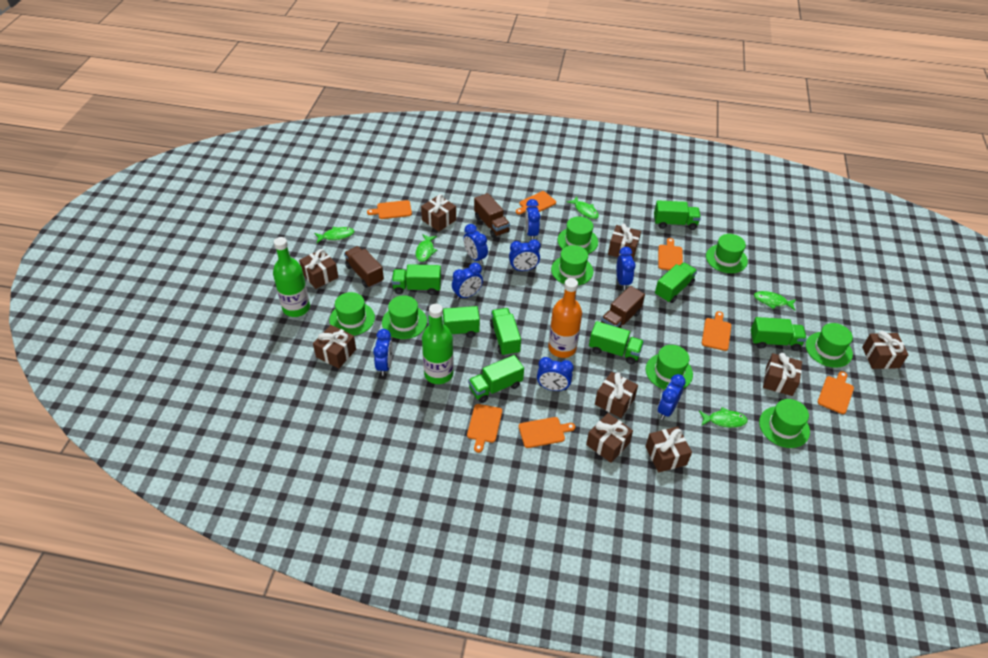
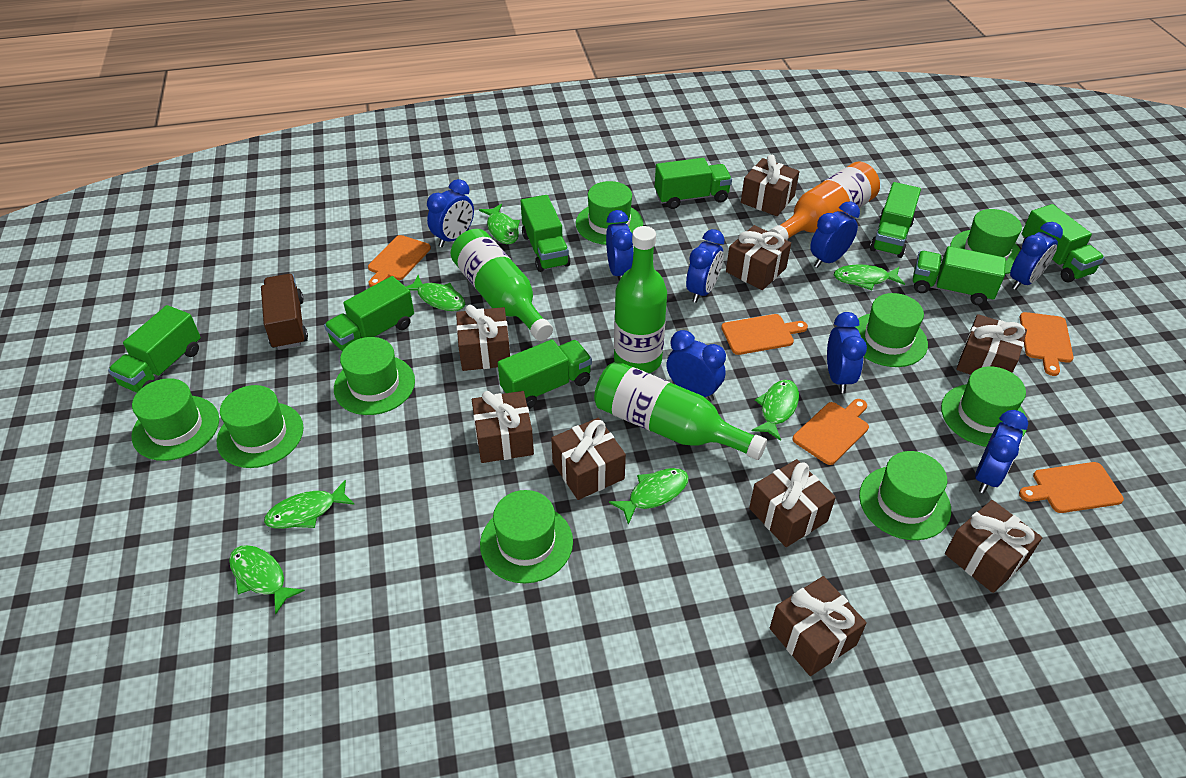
brown truck: [344,246,384,288] [474,193,510,238] [601,286,645,328] = 3 -> [261,274,308,350] = 1
green bottle: [273,237,310,317] [422,304,454,384] = 2 -> [451,229,553,341] [594,361,767,460] [614,226,667,373] = 3
green fish: [314,227,354,243] [416,234,437,262] [567,197,599,219] [699,407,748,428] [754,291,796,310] = 5 -> [229,545,305,614] [264,480,355,529] [406,275,465,311] [479,204,520,244] [609,468,689,525] [752,380,799,441] [834,264,905,290] = 7
green hat: [329,292,375,336] [382,295,427,339] [551,245,593,285] [558,216,598,254] [646,345,693,390] [706,234,748,273] [759,399,810,448] [806,323,853,368] = 8 -> [132,378,219,461] [217,385,304,468] [334,337,415,415] [480,490,573,583] [576,181,643,245] [855,293,928,367] [859,451,951,540] [941,367,1027,447] [950,209,1022,274] = 9
orange cutting board: [367,200,412,219] [467,404,502,453] [516,191,556,215] [519,417,575,448] [658,238,683,270] [702,311,731,351] [818,371,854,414] = 7 -> [368,235,431,287] [721,314,808,355] [793,399,869,465] [1019,462,1124,513] [1020,312,1074,376] = 5

